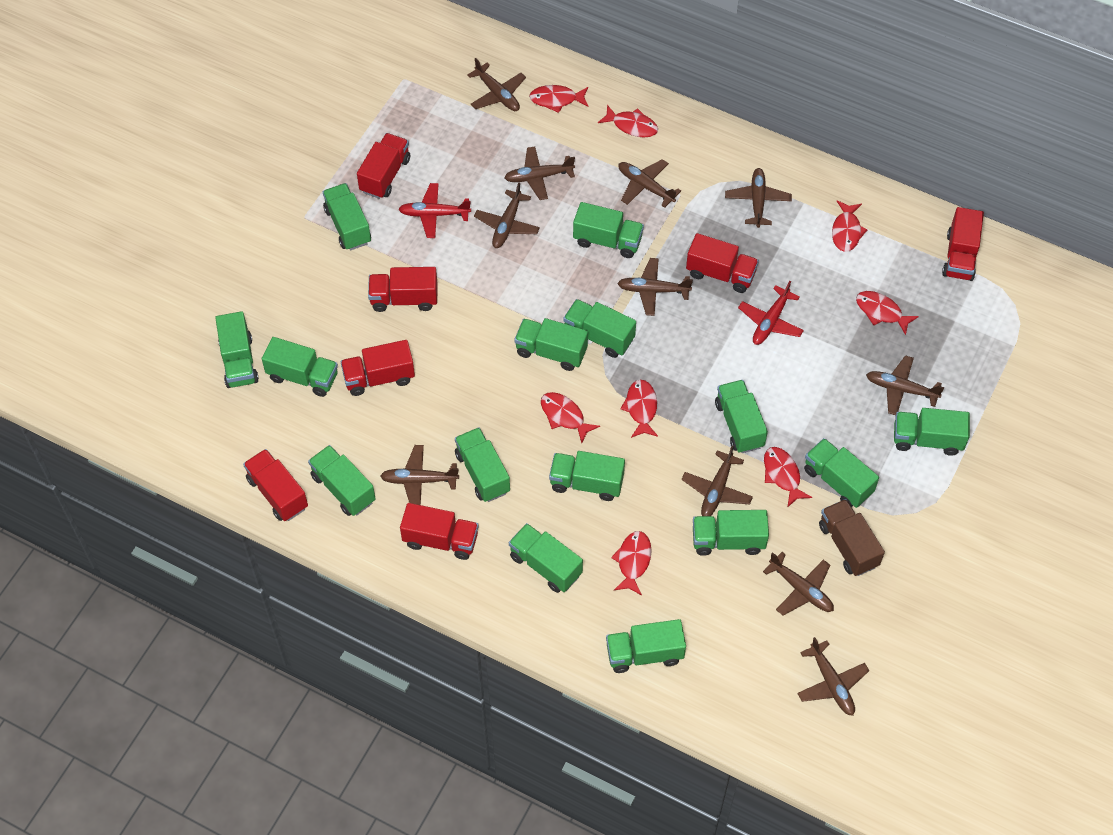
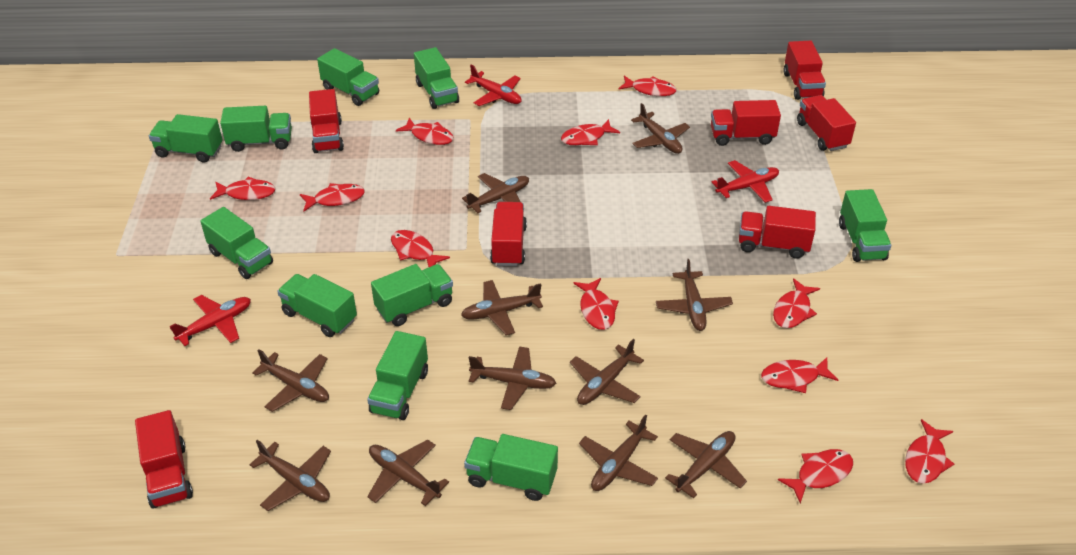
brown truck: [819,499,885,576] = 1 -> none = 0
green truck: [215,311,259,388] [262,337,338,397] [308,445,376,516] [323,183,371,250] [455,427,510,502] [509,523,583,593] [514,318,588,371] [549,451,625,501] [563,299,636,358] [573,202,644,258] [606,619,686,673] [693,510,769,556] [715,380,768,453] [804,438,879,508] [894,408,970,456] = 15 -> [149,114,222,163] [200,207,273,279] [220,106,292,152] [277,274,357,337] [317,48,379,106] [367,331,428,420] [371,264,453,326] [414,47,459,109] [464,434,558,501] [839,189,891,262] = 10
red fish: [529,85,589,113] [541,392,600,443] [598,105,658,137] [611,531,652,595] [621,380,658,438] [764,447,812,508] [832,200,868,252] [856,291,919,335] = 8 -> [210,177,276,200] [300,183,365,212] [391,230,450,267] [396,118,454,145] [561,119,620,145] [573,278,619,330] [618,76,677,96] [761,358,838,393] [773,278,820,328] [778,449,853,504] [905,419,954,484] = 11
red plane: [398,183,471,238] [738,281,804,345] = 2 -> [170,295,251,346] [465,65,522,106] [712,160,779,203] = 3

